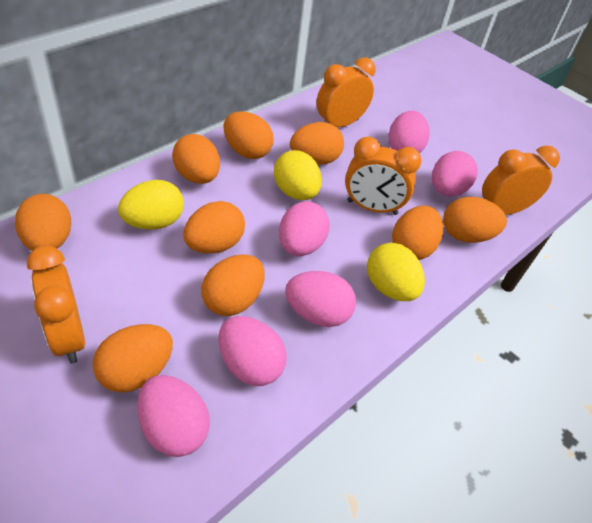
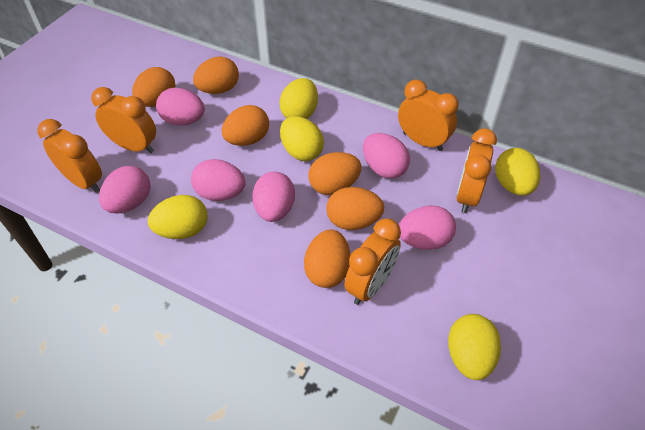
orange clock: [27,245,85,364] [316,57,376,127] [345,137,421,215] [482,145,560,215] = 4 -> [37,119,102,193] [91,87,156,153] [344,218,401,305] [398,80,459,151] [456,128,497,213] = 5
orange egg: [15,194,71,251] [93,324,173,392] [172,134,220,184] [183,201,245,253] [201,254,265,316] [224,112,274,159] [290,122,344,165] [392,205,443,260] [443,197,507,243] = 9 -> [132,67,176,107] [193,56,239,94] [222,105,269,146] [304,230,350,288] [308,152,362,195] [326,187,384,230] = 6
yellow egg: [118,180,184,230] [274,150,322,200] [367,243,425,301] = 3 -> [148,195,208,239] [279,78,318,119] [280,116,324,161] [448,314,501,380] [495,148,540,196] = 5

